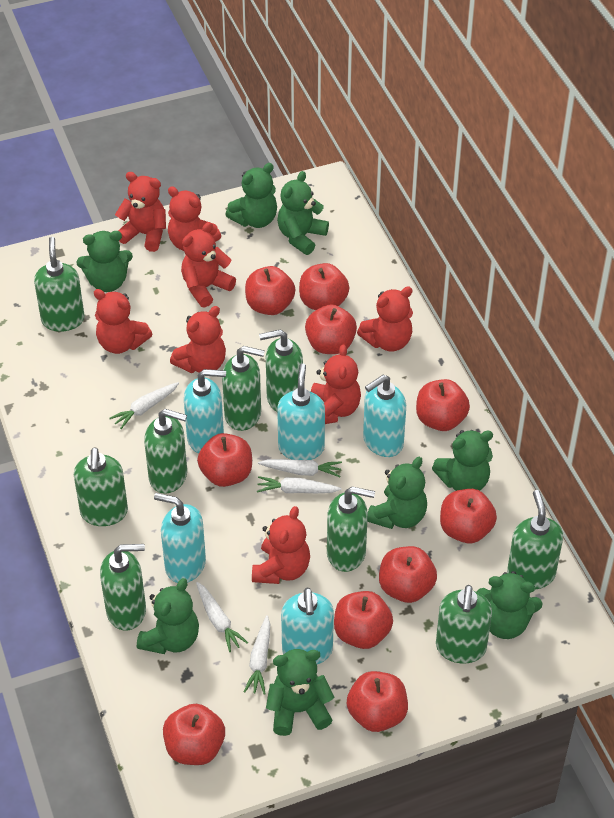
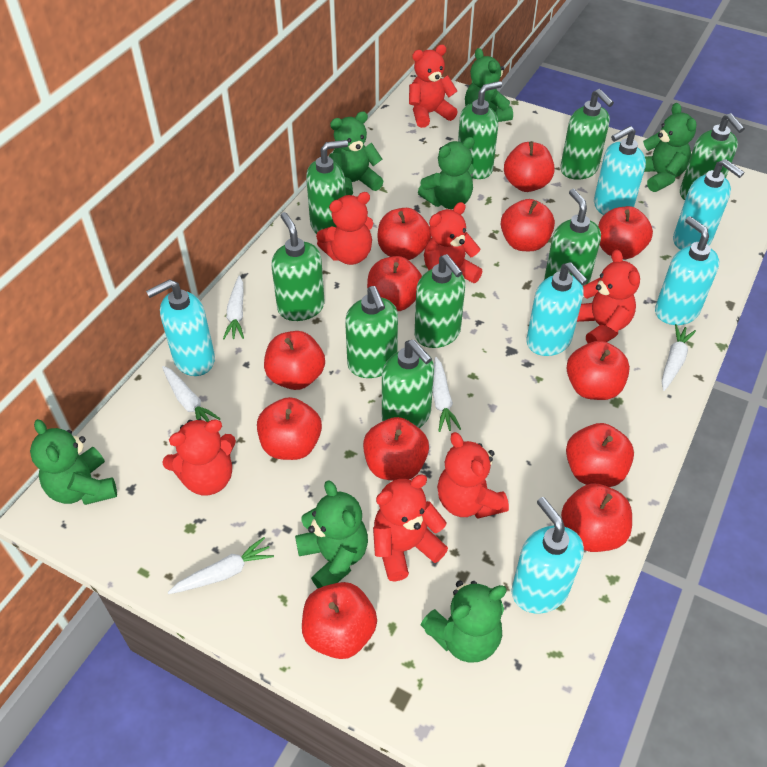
green teddy bear: [76,231,133,292] [137,578,199,654] [225,163,277,228] [266,649,334,736] [277,171,329,255] [367,457,427,529] [432,430,493,491] [477,571,543,639] = 8 -> [30,419,117,505] [295,480,368,588] [329,111,383,195] [418,137,475,209] [421,581,507,663] [465,48,513,122] [643,103,697,192] = 7
red apple: [163,704,225,765] [197,433,252,487] [245,266,295,315] [299,263,349,310] [305,304,357,354] [334,591,393,649] [347,671,408,732] [379,546,437,603] [416,379,470,431] [440,489,497,543] = 10 -> [257,397,322,460] [264,331,325,390] [302,582,377,659] [363,417,429,481] [367,256,422,311] [377,208,431,260] [501,199,555,251] [504,141,555,192] [561,484,632,552] [566,341,630,400] [566,423,634,487] [598,206,653,259] = 12
red teddy bear: [94,289,152,354] [115,172,166,252] [168,186,221,251] [170,306,226,373] [181,222,236,308] [252,506,310,584] [311,344,361,424] [357,287,413,352] = 8 -> [162,419,236,495] [316,192,373,265] [373,474,448,581] [409,45,458,128] [424,202,483,283] [437,432,509,519] [577,250,640,343] = 7
turquoise soap dispenser: [154,493,206,583] [184,369,226,453] [277,364,325,460] [281,588,334,664] [363,375,406,457] = 5 -> [146,279,215,376] [511,497,584,613] [526,262,588,356] [594,126,646,215] [655,216,719,325] [673,159,744,250] = 6

